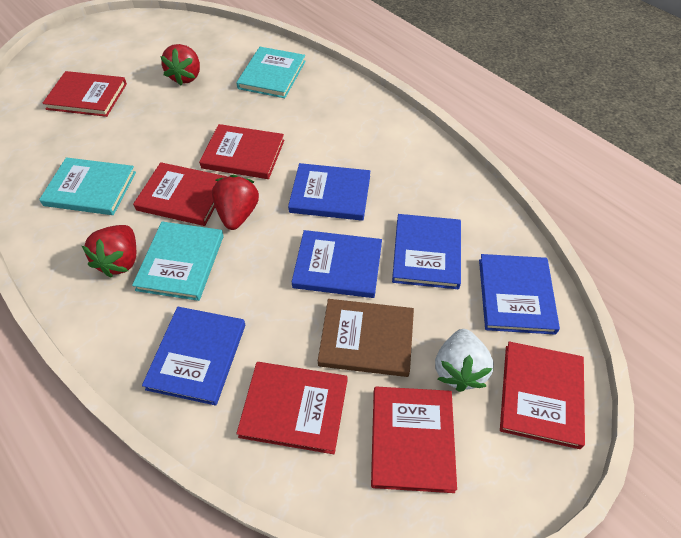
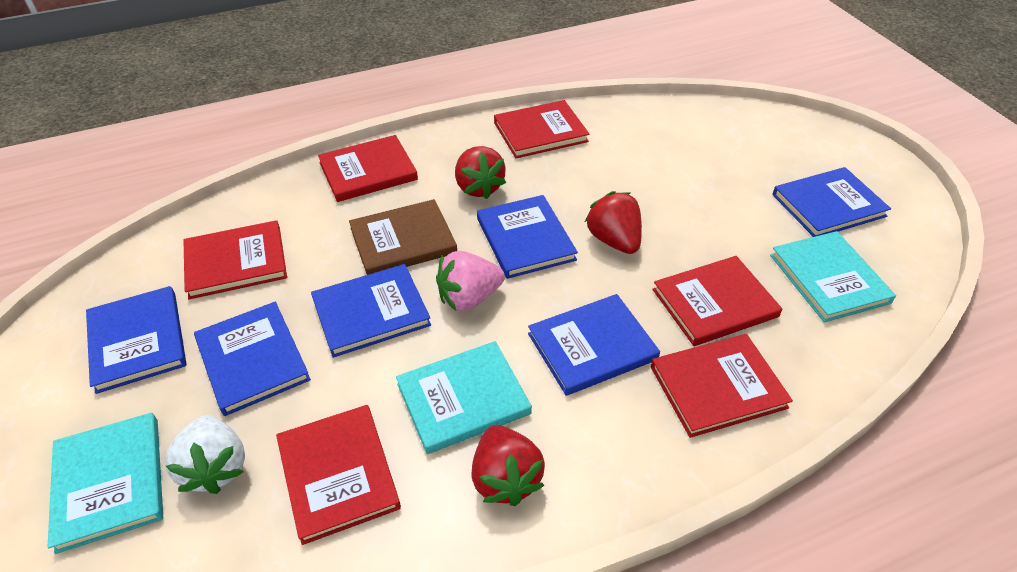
blue book: [142,307,245,406] [288,163,370,221] [292,230,382,298] [392,214,461,289] [479,254,560,335] = 5 -> [86,286,186,394] [194,302,311,416] [311,264,431,358] [477,195,578,279] [528,294,660,396] [772,167,891,237] = 6
pink strawberry: none = 0 -> [436,251,505,311] = 1

